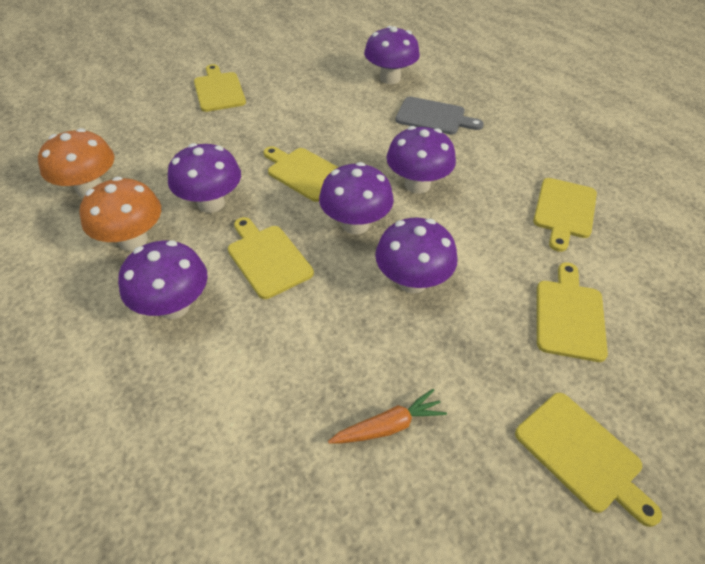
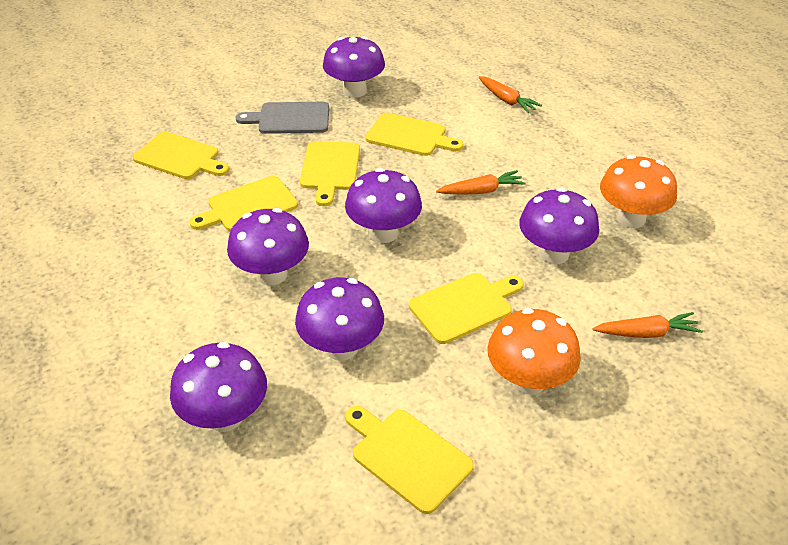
orange carrot: [328,389,447,444] = 1 -> [436,170,526,195] [479,76,542,113] [592,312,703,338] = 3

